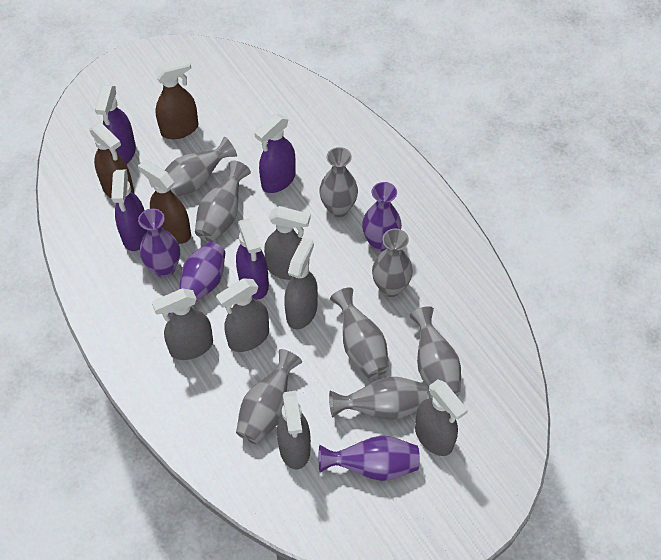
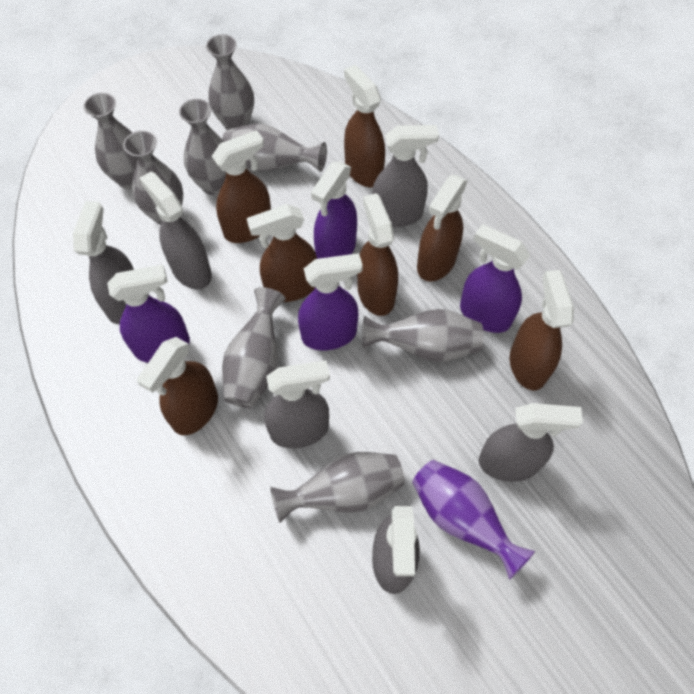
brown spray bottle: [89,122,134,198] [138,160,191,244] [154,57,198,139] = 3 -> [137,337,218,435] [212,130,271,243] [247,204,317,302] [344,65,385,187] [357,193,398,316] [417,175,468,281] [510,270,574,390] = 7
purple vase: [138,209,180,278] [168,242,225,317] [319,436,420,481] [362,182,402,251] = 4 -> [412,460,535,580] = 1

